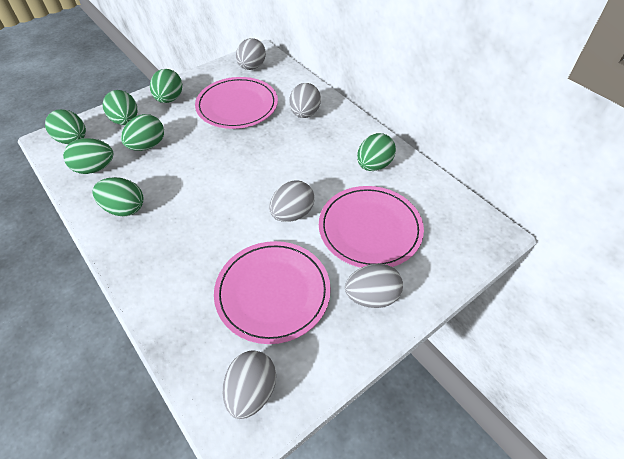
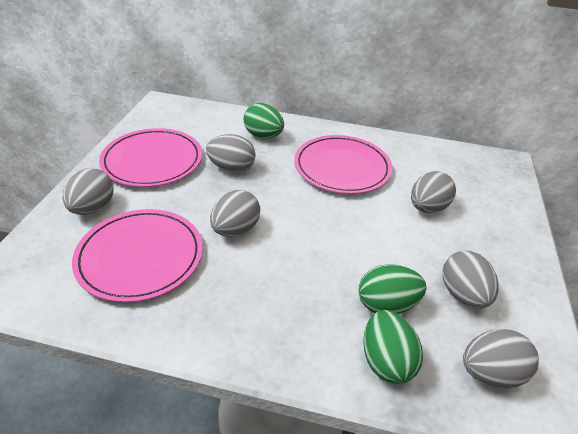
green egg: [45,109,86,144] [63,138,113,174] [92,177,144,217] [103,90,137,125] [121,114,164,151] [150,69,182,103] [357,133,396,171] = 7 -> [244,103,284,138] [359,264,426,314] [363,310,423,384] = 3
grey egg: [223,350,276,419] [236,38,266,70] [269,180,314,222] [289,83,321,118] [345,264,403,308] = 5 -> [63,168,114,215] [206,134,256,173] [210,190,260,237] [411,171,456,213] [442,251,499,308] [463,329,539,388] = 6

